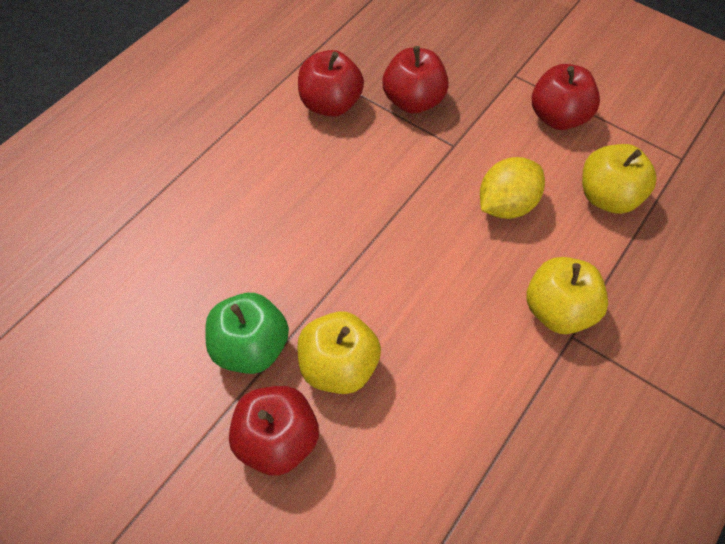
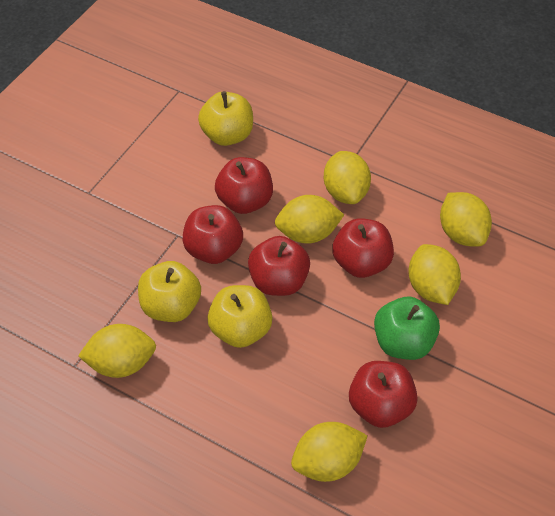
red apple: [229,386,319,476] [298,50,364,117] [383,46,449,114] [532,64,600,130] = 4 -> [182,205,243,264] [215,157,273,214] [248,236,310,296] [332,218,394,278] [349,361,418,428] = 5
yellow lemon: [480,157,545,219] = 1 -> [78,324,156,378] [275,195,344,244] [291,422,368,482] [324,151,371,204] [409,244,461,305] [440,192,492,247] = 6

